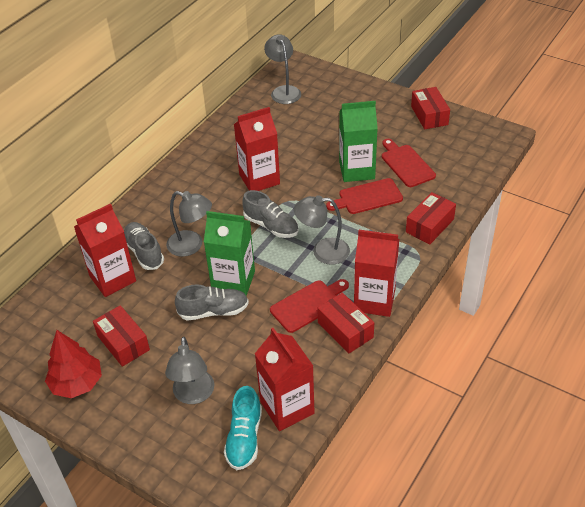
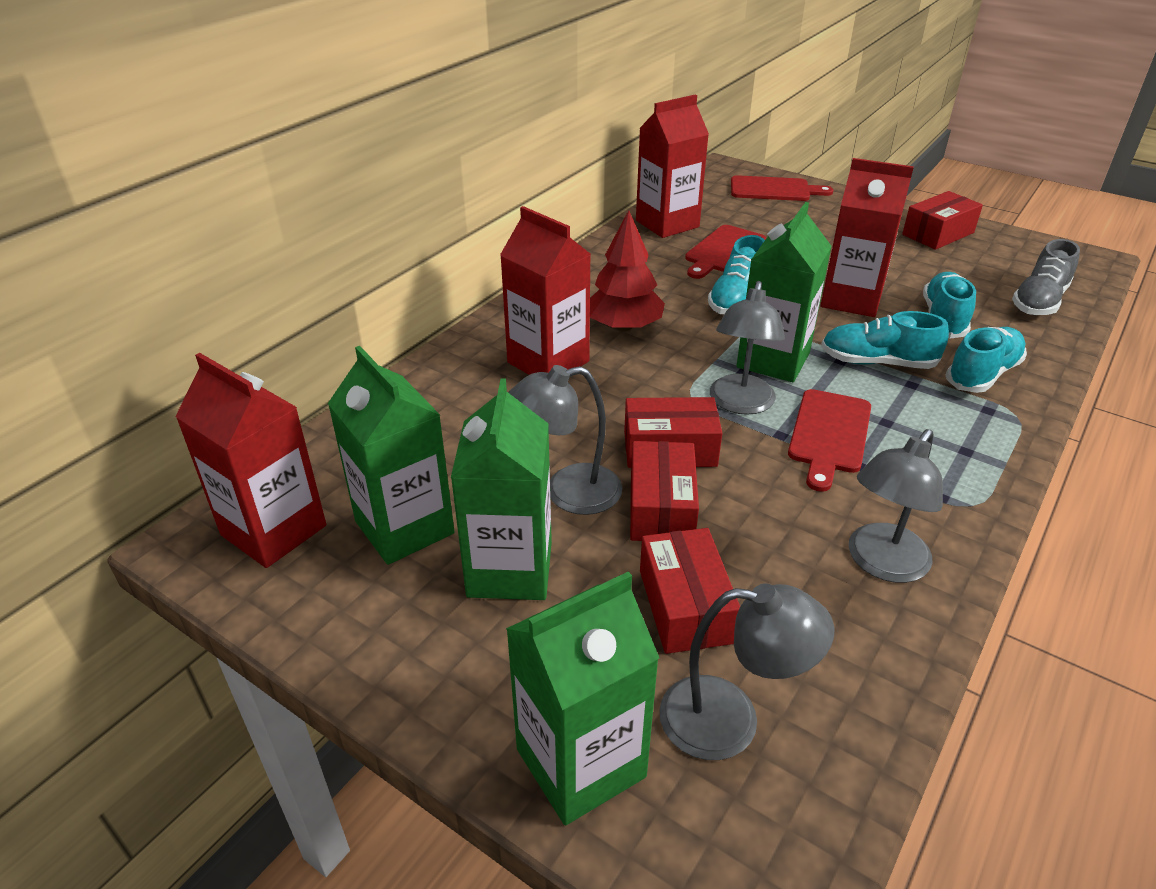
green carton: [204,211,255,296] [339,101,378,182] = 2 -> [328,346,455,565] [451,379,552,600] [506,572,659,825] [736,202,832,382] = 4
grey shoe: [124,222,164,270] [175,284,249,321] [242,190,299,238] = 3 -> [1012,239,1080,315] = 1
turquoise shoe: [224,386,262,470] = 1 -> [708,235,765,314] [821,311,949,369] [923,272,976,339] [946,327,1027,393] = 4

